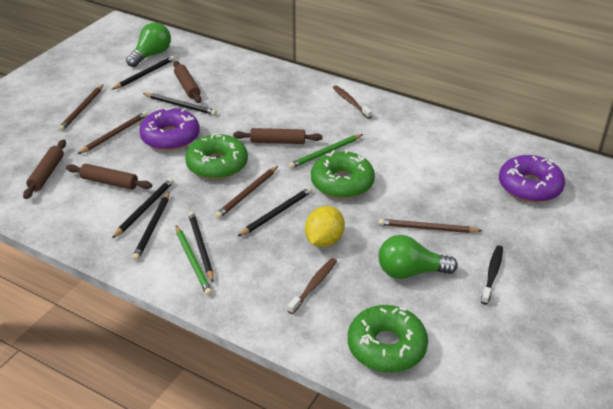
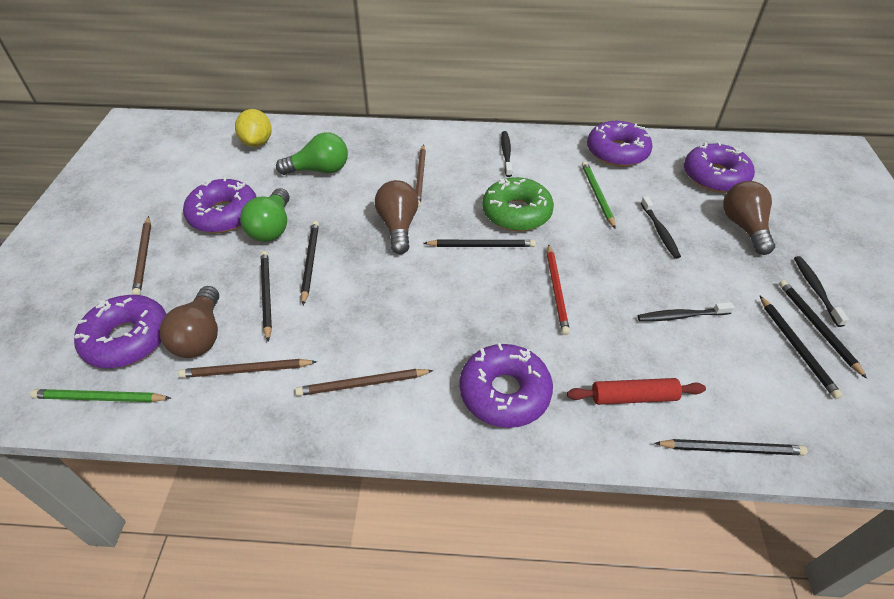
black toothbrush: [481,246,503,305] = 1 -> [501,131,512,177] [637,302,734,322] [641,196,681,259] [794,256,849,327] = 4
brown light bulb: none = 0 -> [160,286,219,358] [375,180,419,254] [723,181,775,255] = 3
brown rolling pin: [23,140,66,199] [66,164,152,190] [173,61,202,103] [233,128,323,144] = 4 -> none = 0
brown toothbrush: [287,258,337,314] [333,85,372,119] = 2 -> none = 0
green donut: [185,133,248,179] [311,150,375,198] [348,305,428,373] = 3 -> [482,177,554,231] = 1
purple donut: [139,106,200,151] [499,155,565,202] = 2 -> [74,295,166,368] [183,177,256,233] [459,343,553,428] [587,121,653,167] [684,142,755,193] = 5
red pencil: none = 0 -> [547,244,570,335] = 1
red rolling pin: none = 0 -> [567,378,706,405] = 1

